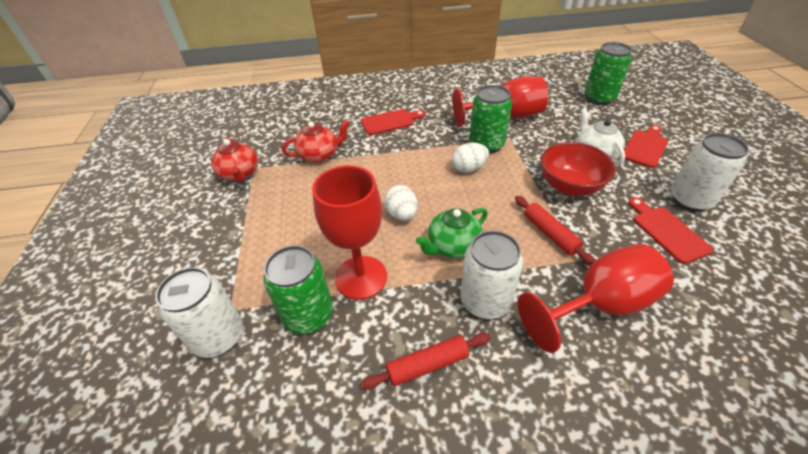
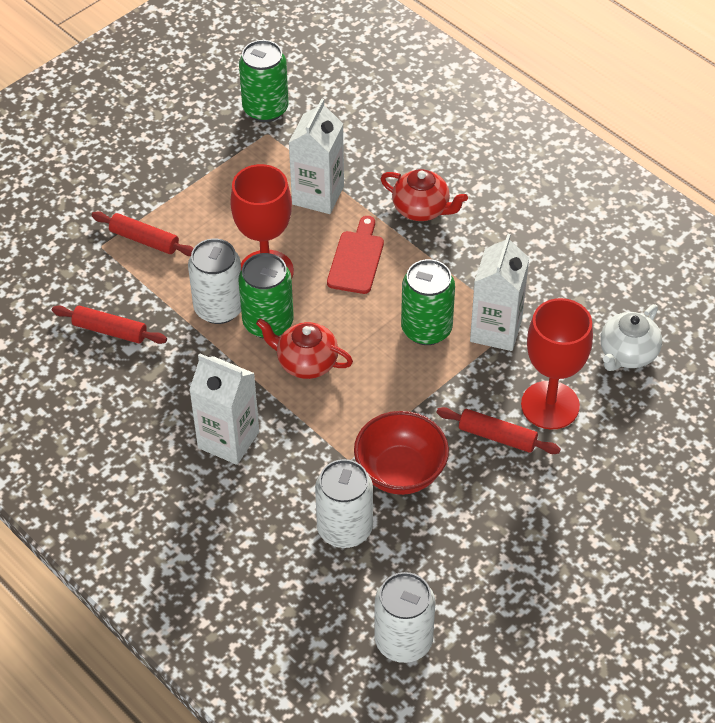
green teapot: [416,208,488,258] = 1 -> none = 0
red cutting board: [361,109,425,135] [624,125,668,168] [628,197,713,264] = 3 -> [327,216,384,294] = 1
red goblet: [312,165,387,300] [452,76,548,127] [518,244,674,353] = 3 -> [230,164,294,279] [521,298,593,429] = 2
red rolling pin: [361,333,490,389] [515,196,595,266] = 2 -> [52,305,167,344] [92,211,194,256] [437,407,561,454] = 3
white carton: none = 0 -> [189,353,259,465] [289,99,344,214] [470,234,529,351] = 3
white egg: [384,185,418,221] [452,143,489,173] = 2 -> none = 0

